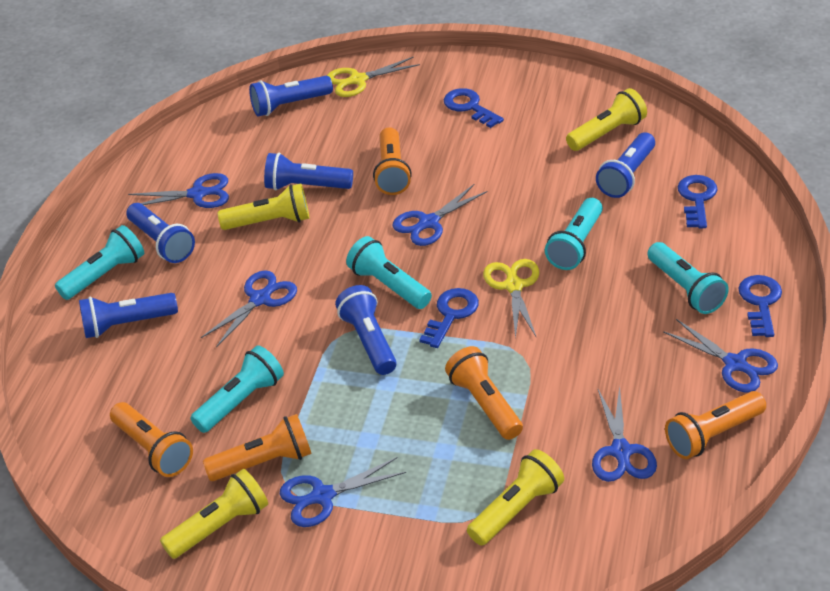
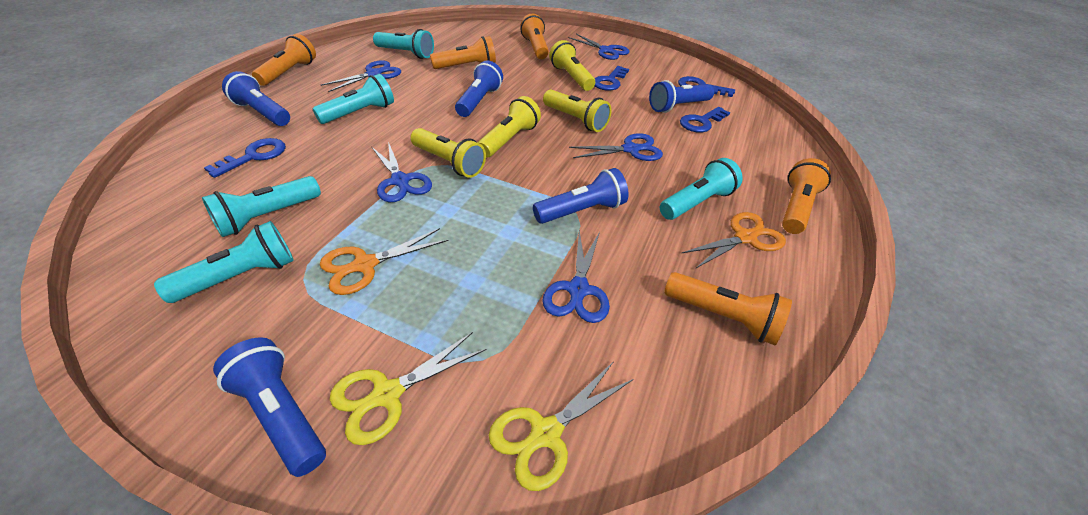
blue flashlight: [79,293,178,338] [126,203,195,263] [249,76,333,116] [264,153,353,191] [335,285,397,375] [596,133,655,198] = 6 -> [213,337,326,477] [222,71,290,126] [455,60,503,117] [533,168,629,224] [649,80,714,113] = 5
blue scissors: [128,173,229,208] [201,270,297,348] [280,457,406,527] [392,184,488,246] [592,386,657,482] [663,319,778,392] = 6 -> [321,60,401,92] [372,142,432,202] [543,230,610,323] [568,34,630,60] [569,133,663,161] = 5
orange scissors: none = 0 -> [320,228,449,295] [682,212,786,268] = 2

